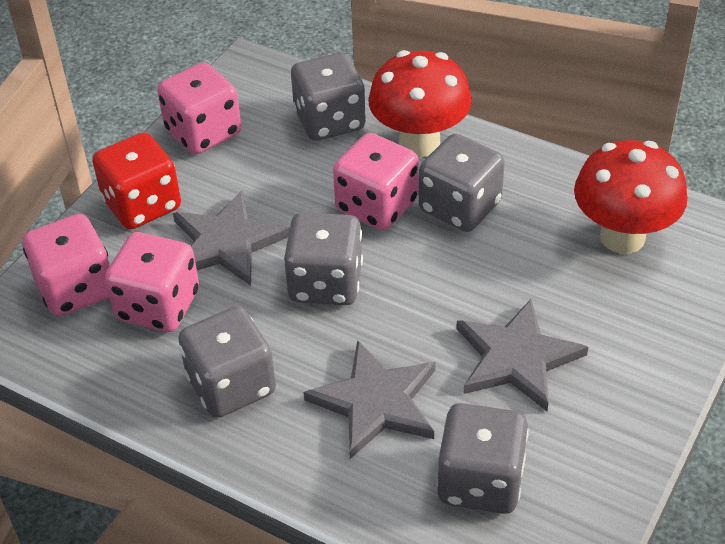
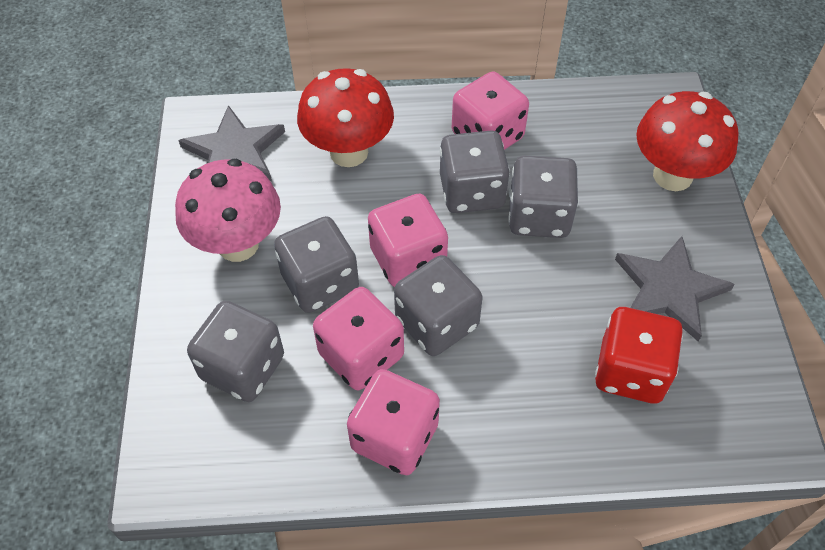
grey star: [173,190,290,286] [304,340,436,459] [456,299,588,411] = 3 -> [178,105,285,181] [615,236,735,342] = 2
pink mushroom: none = 0 -> [175,159,281,262] = 1

